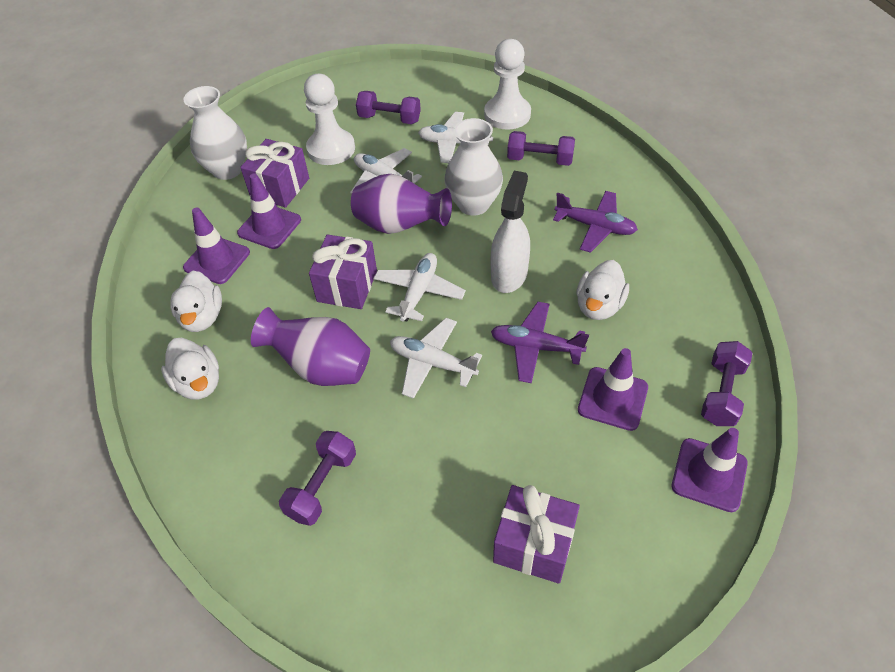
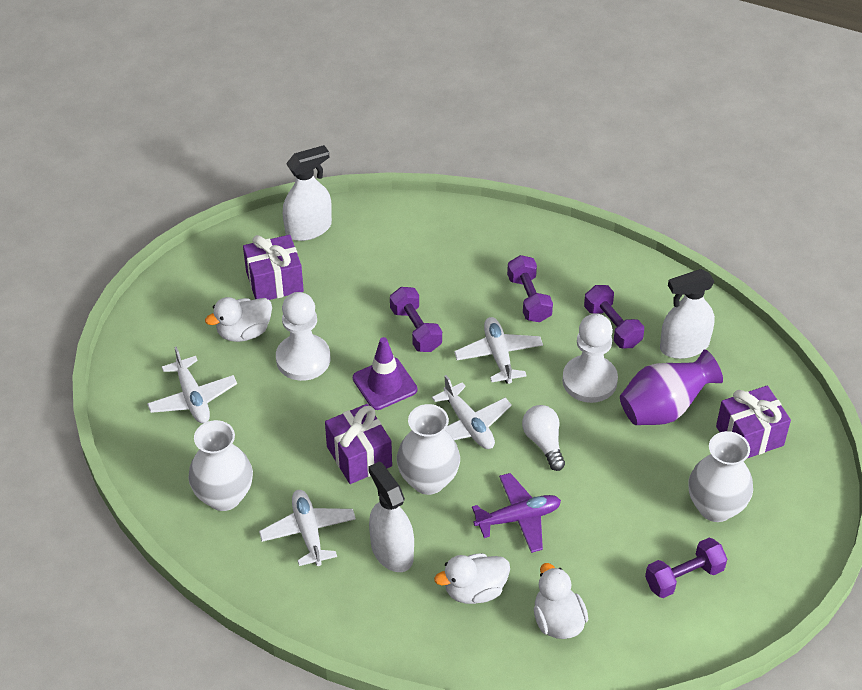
purple plane: [491,302,589,383] [553,191,638,253] = 2 -> [472,473,561,553] = 1
purple traffic cone: [183,207,250,284] [237,173,301,249] [578,348,648,431] [672,428,748,512] = 4 -> [353,337,417,410] = 1
purple vase: [251,307,370,386] [351,174,452,234] = 2 -> [620,349,723,425] = 1
white light bulb: none = 0 -> [522,405,565,471] = 1
white spray bottle: [491,171,530,293] = 1 -> [283,145,332,241] [368,461,414,572] [660,269,715,359] = 3
white vase: [183,86,247,180] [444,118,503,216] = 2 -> [188,420,253,511] [397,404,460,495] [688,431,753,522] = 3

